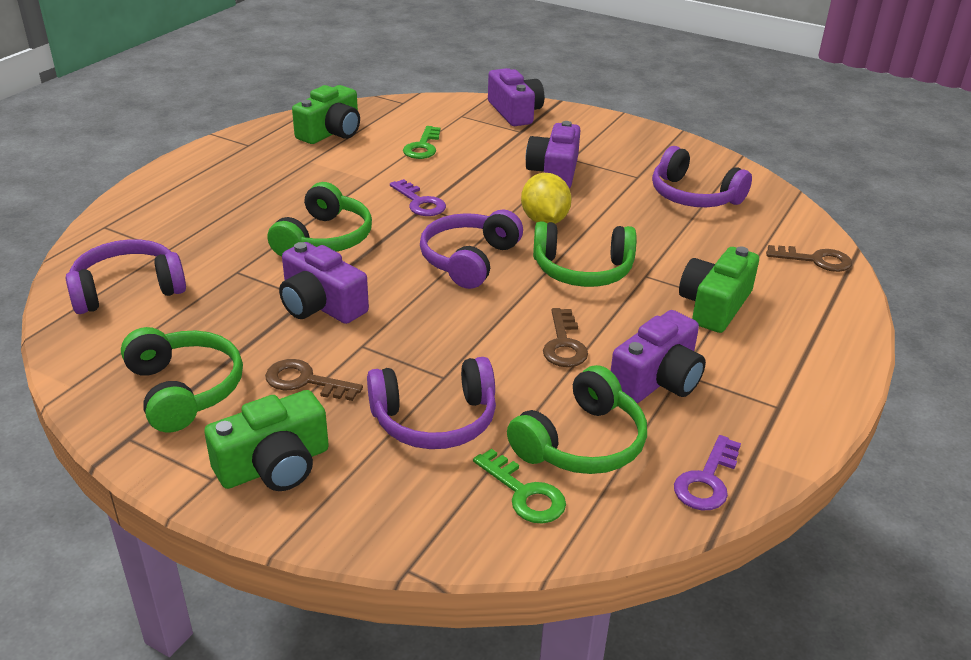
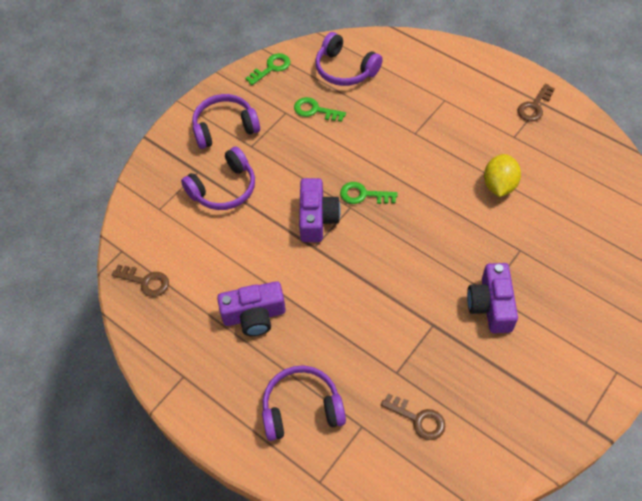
green camera: [204,390,329,491] [292,85,360,144] [679,247,759,333] = 3 -> none = 0
green headphones: [121,327,243,432] [268,182,372,257] [507,365,647,474] [533,221,636,287] = 4 -> none = 0
green key: [403,126,440,159] [473,449,566,524] = 2 -> [245,53,290,85] [294,97,346,122] [340,182,398,204] = 3
purple camera: [279,242,369,324] [488,68,544,126] [526,121,581,189] [611,310,706,403] = 4 -> [217,281,286,336] [299,178,341,242] [467,263,518,333] = 3
purple key: [390,179,446,216] [674,435,741,510] = 2 -> none = 0

